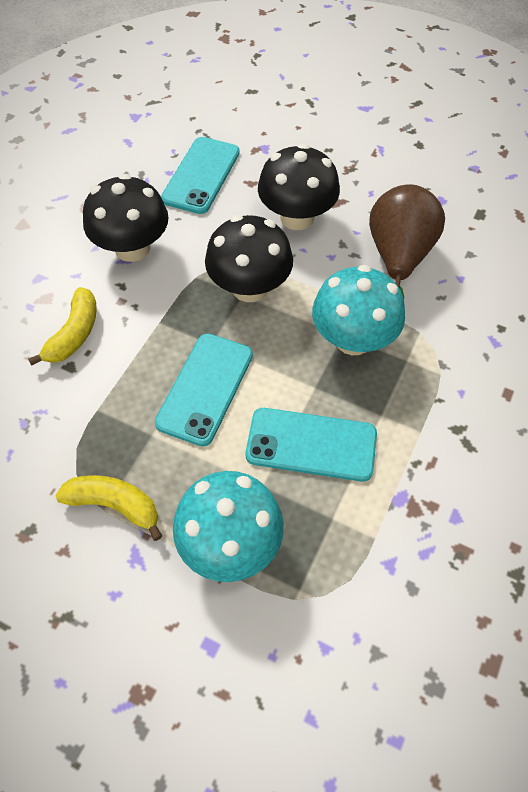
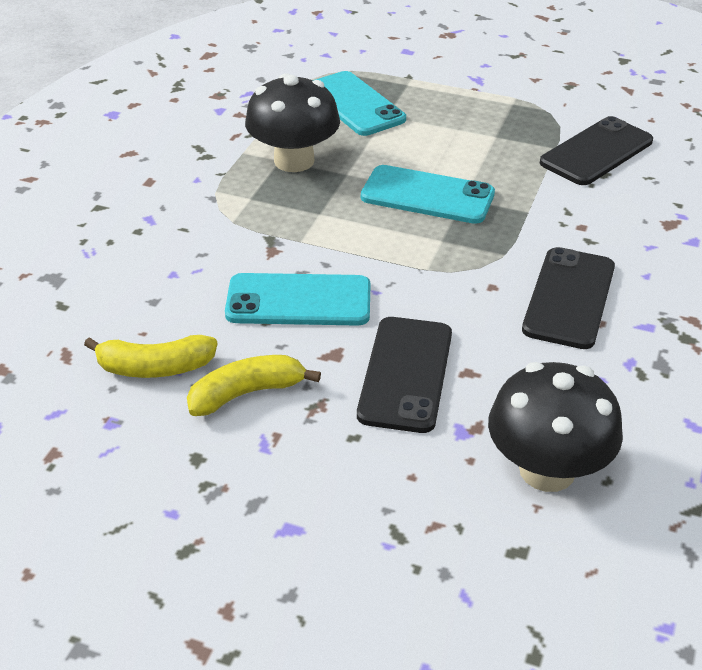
black mushroom: [83,174,169,262] [205,215,293,302] [258,144,340,230] = 3 -> [245,73,340,172] [488,362,623,492] = 2
black phone: none = 0 -> [357,317,452,433] [522,247,615,349] [540,116,653,185] = 3
brown pear: [369,184,445,299] = 1 -> none = 0
turquoise mushroom: [173,471,284,582] [312,265,405,355] = 2 -> none = 0

